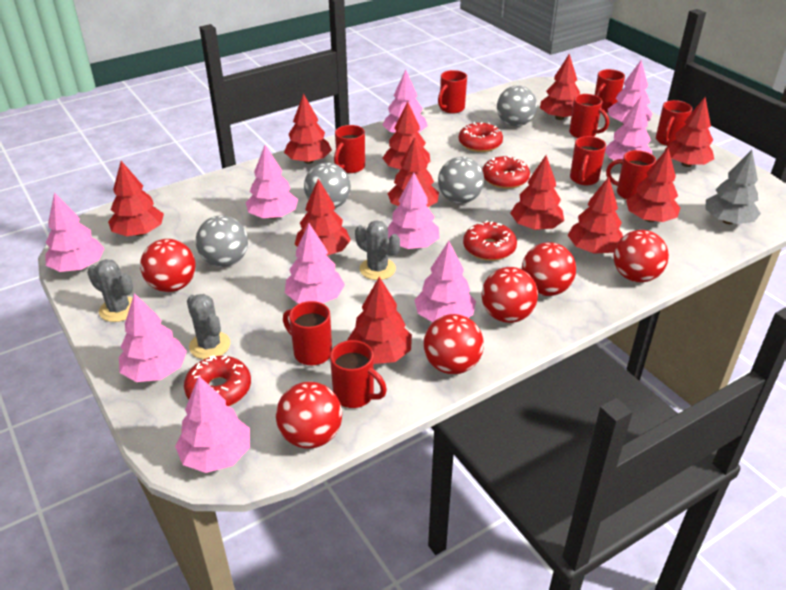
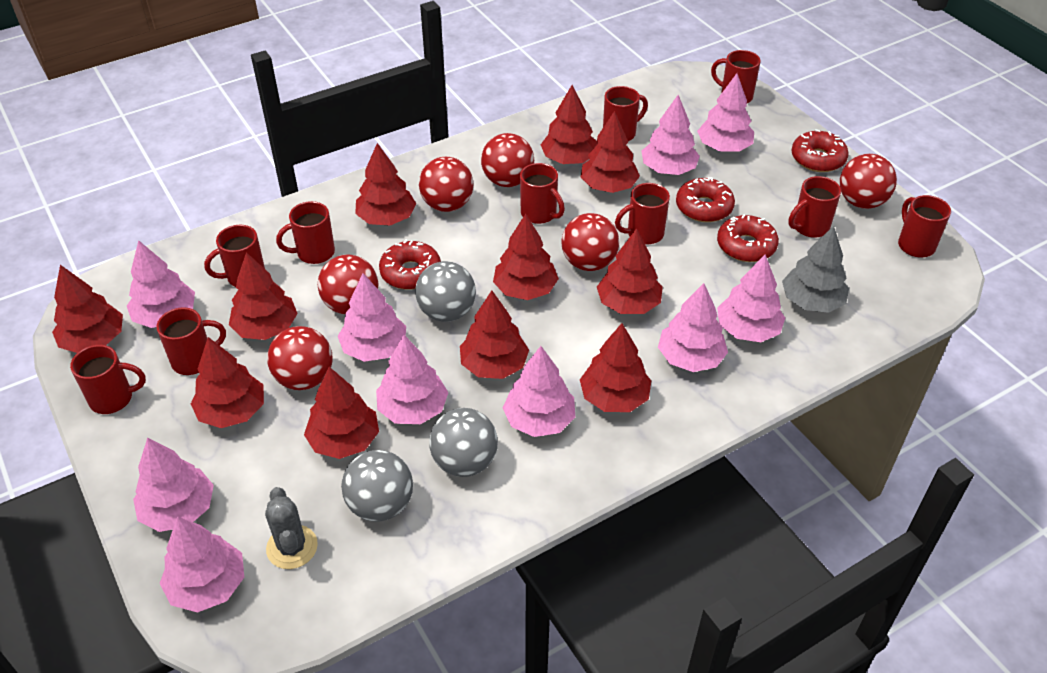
grey ball: [196,216,248,267] [304,163,351,208] [438,157,484,203] [497,85,537,126] = 4 -> [341,450,413,522] [415,261,476,322] [429,408,498,477] = 3
grey cactus: [87,259,133,322] [187,294,230,359] [355,220,400,280] = 3 -> [265,487,318,569] = 1
red mug: [283,301,332,365] [330,340,387,408] [334,125,365,173] [438,70,467,114] [569,94,609,138] [570,136,606,185] [595,69,625,112] [606,150,656,200] [656,100,692,146] = 9 -> [70,345,146,414] [156,307,226,375] [204,225,265,287] [276,201,335,264] [520,163,565,224] [603,86,648,141] [615,183,670,244] [711,50,761,103] [788,176,841,238] [898,195,951,257] = 10

